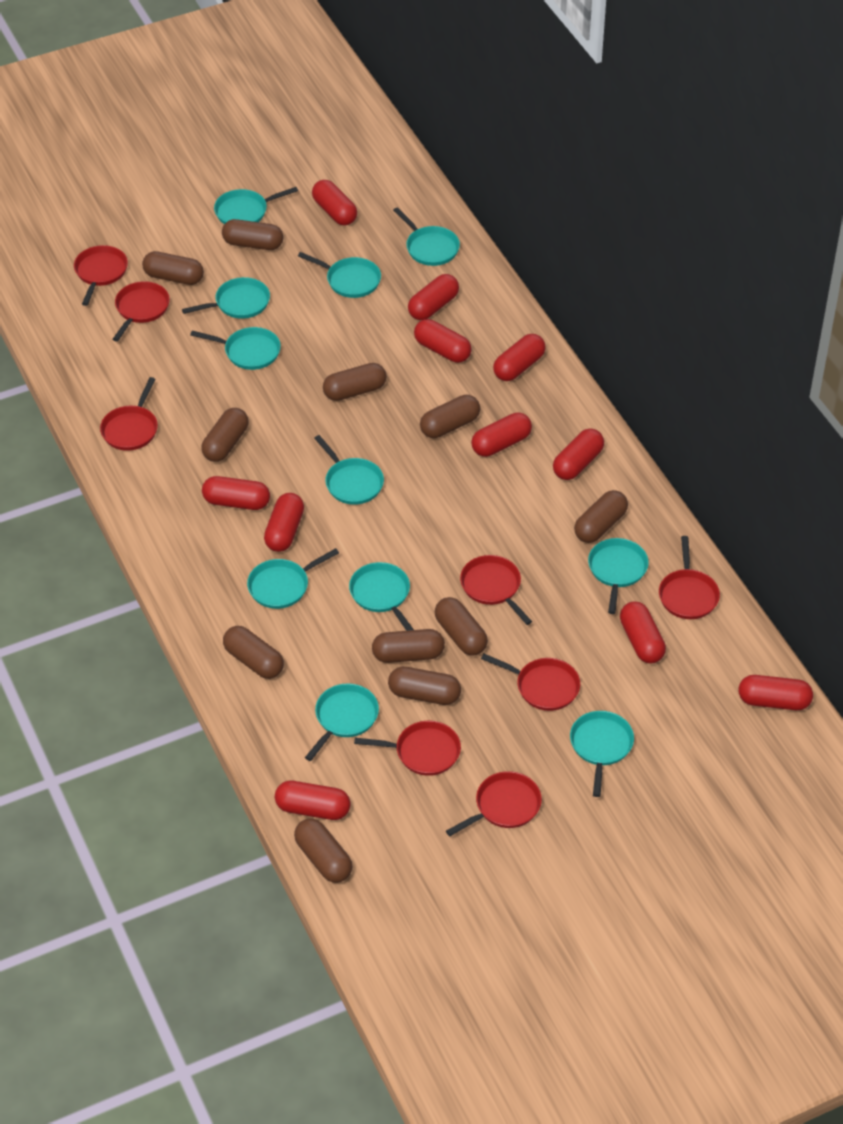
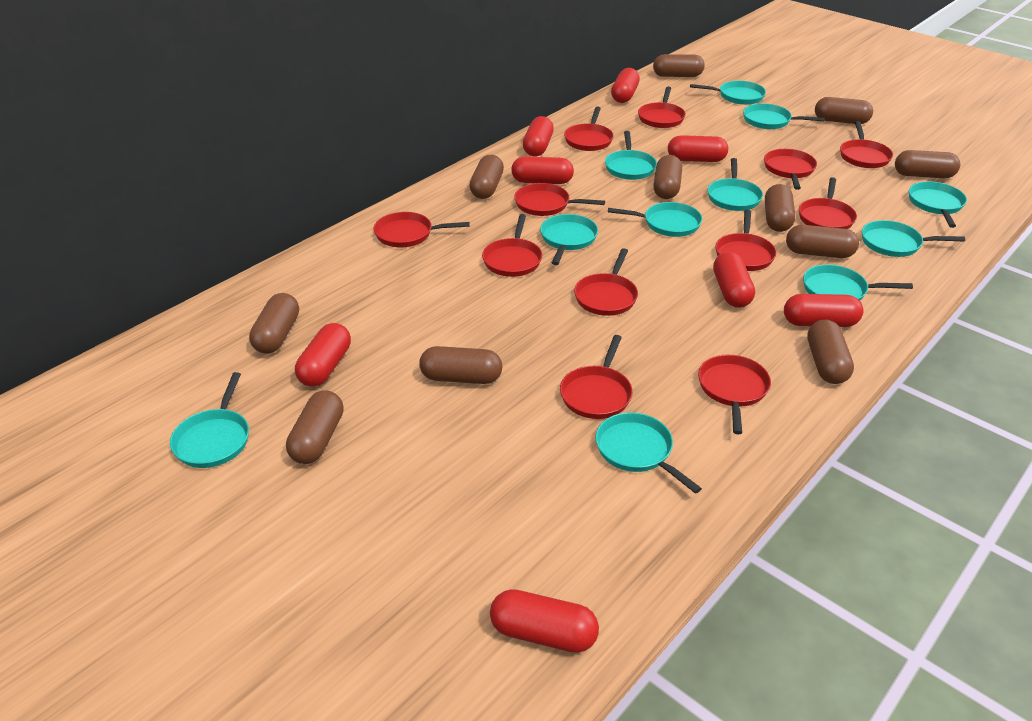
red capsule: [202,476,270,510] [264,493,304,552] [275,781,351,820] [312,180,357,225] [408,274,459,320] [414,319,472,363] [471,412,532,457] [493,334,546,381] [553,428,604,480] [620,601,666,663] [738,675,813,710] = 11 -> [295,323,351,387] [490,589,599,653] [511,156,574,184] [523,116,554,157] [611,68,640,103] [668,135,728,162] [713,252,755,308] [784,294,864,327] = 8
red pan: [74,245,128,306] [100,377,158,451] [112,281,170,342] [354,721,461,776] [446,771,542,836] [460,555,532,625] [481,654,580,711] [659,536,720,619] = 8 -> [374,212,470,248] [482,214,542,277] [514,183,605,216] [560,335,633,419] [564,106,614,151] [574,248,638,316] [638,87,686,128] [698,355,771,435] [715,210,776,271] [764,149,817,190] [799,177,857,229] [840,121,893,168] = 12

